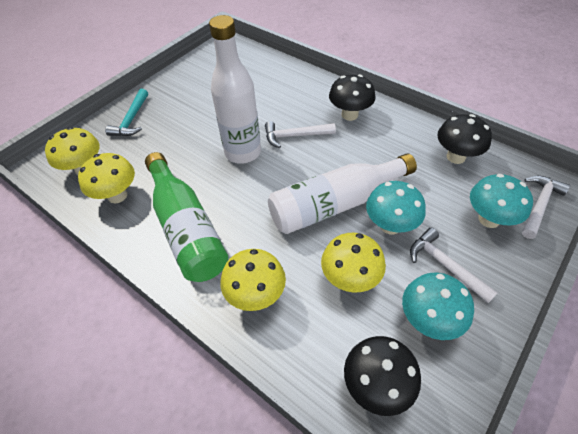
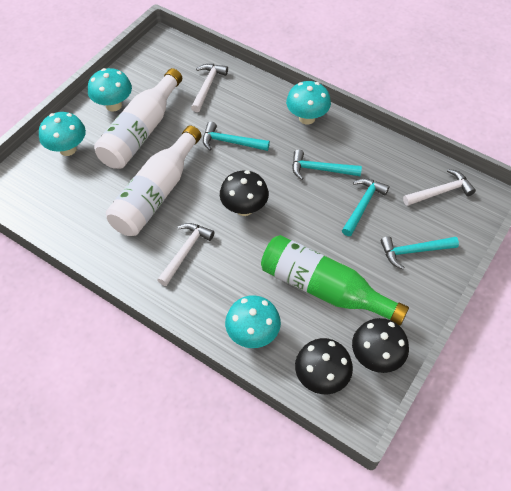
turquoise hammer: [105,89,148,136] = 1 -> [203,121,270,151] [292,150,362,180] [342,178,389,236] [380,236,459,269] = 4
turquoise mushroom: [366,181,426,235] [402,273,474,340] [470,174,533,228] = 3 -> [39,112,86,156] [88,68,132,112] [225,295,281,348] [286,81,331,124] = 4
yellow mushroom: [45,127,100,175] [78,153,135,203] [221,249,286,311] [321,233,386,292] = 4 -> none = 0

